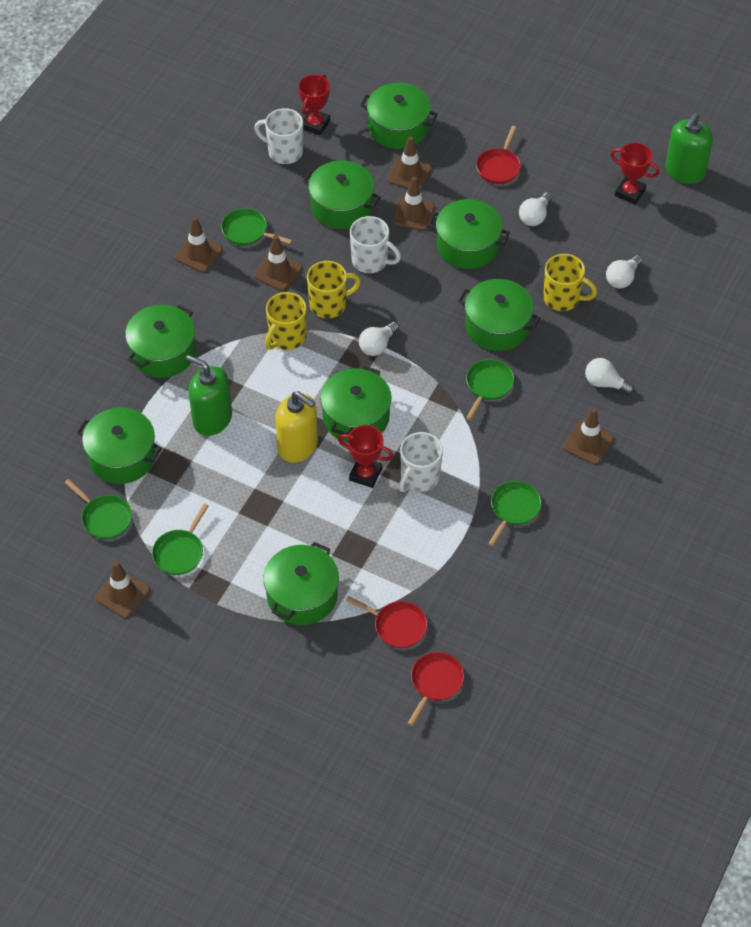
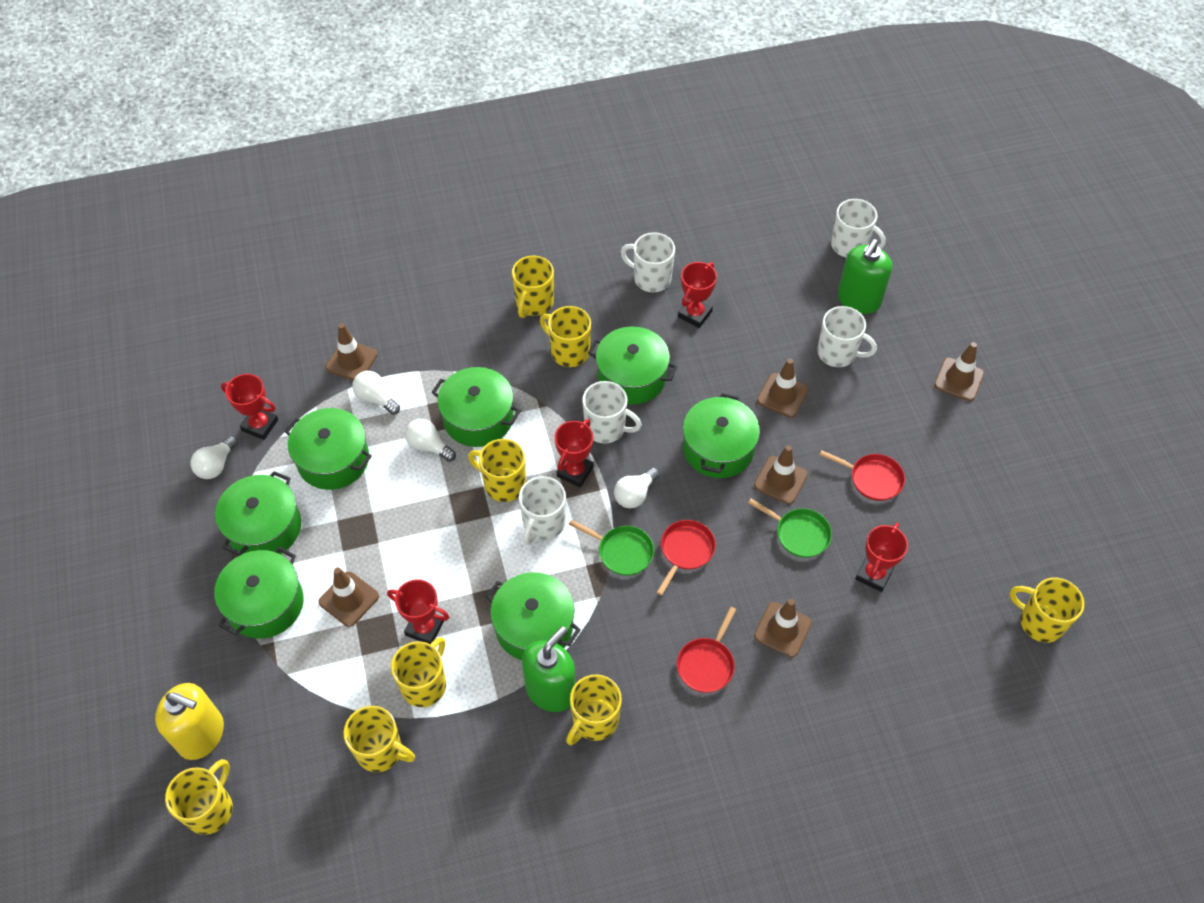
green pan: [65,479,132,539] [152,504,209,575] [221,208,292,245] [466,359,514,420] [488,481,541,546] = 5 -> [569,520,654,576] [748,499,832,558] = 2
green pot: [77,407,162,484] [125,304,196,378] [263,542,339,625] [303,160,380,229] [320,366,392,443] [360,83,438,149] [428,199,510,269] [458,279,540,351] = 8 -> [214,547,304,639] [215,471,301,556] [284,408,372,490] [431,367,521,447] [485,572,581,660] [588,326,677,405] [683,393,760,478] = 7
red trophy: [298,74,330,136] [338,425,394,488] [611,143,659,204] = 3 -> [221,374,278,440] [387,579,449,644] [554,419,594,487] [678,262,717,328] [856,522,908,592] = 5
white mug: [254,108,303,164] [350,216,401,273] [399,432,443,492] = 3 -> [519,476,566,545] [582,381,642,443] [620,232,675,292] [817,306,877,367] [831,199,886,257] = 5
yellow mug: [265,292,307,350] [307,261,361,318] [543,254,597,311] = 3 -> [165,759,233,835] [344,706,415,772] [391,637,446,707] [468,439,526,502] [512,256,554,318] [540,306,591,367] [566,674,622,745] [1009,578,1084,643] = 8

